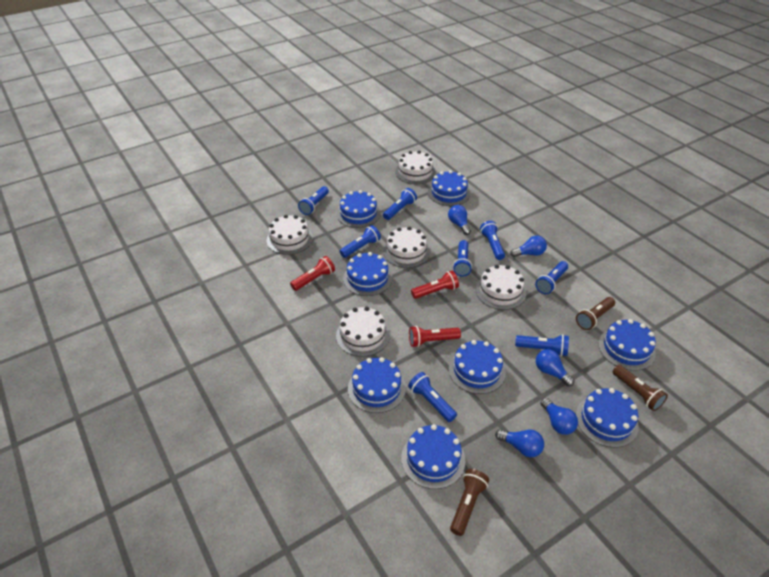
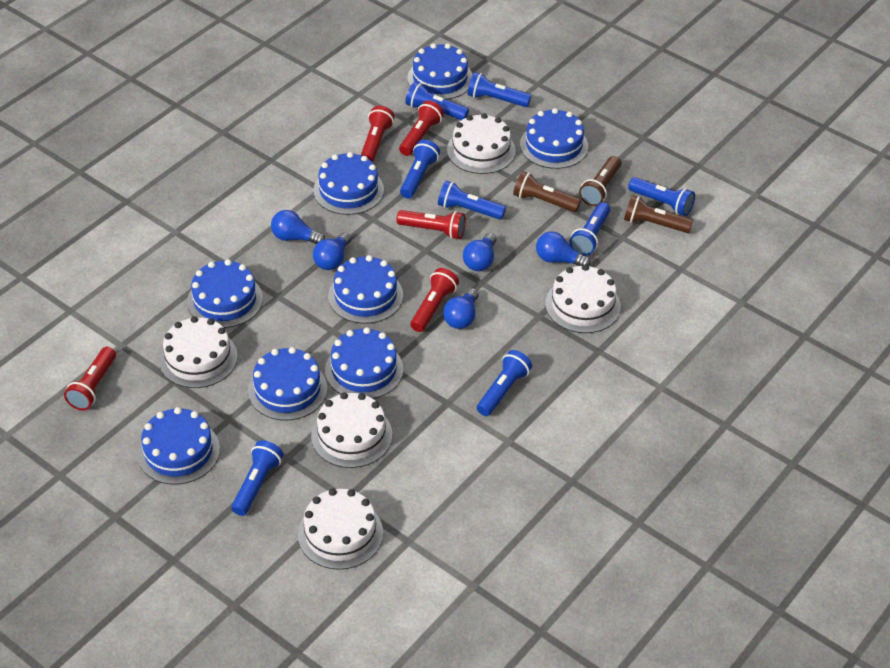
red flashlight: [290,256,335,291] [409,326,461,347] [411,270,459,299] = 3 -> [64,347,116,410] [361,106,395,162] [396,210,466,239] [399,101,444,156] [410,268,459,332] = 5

